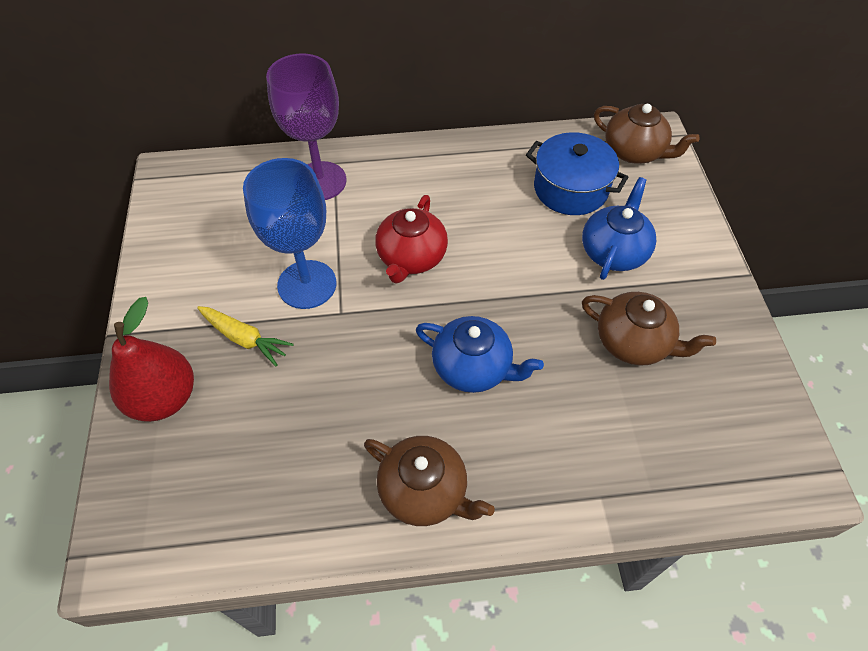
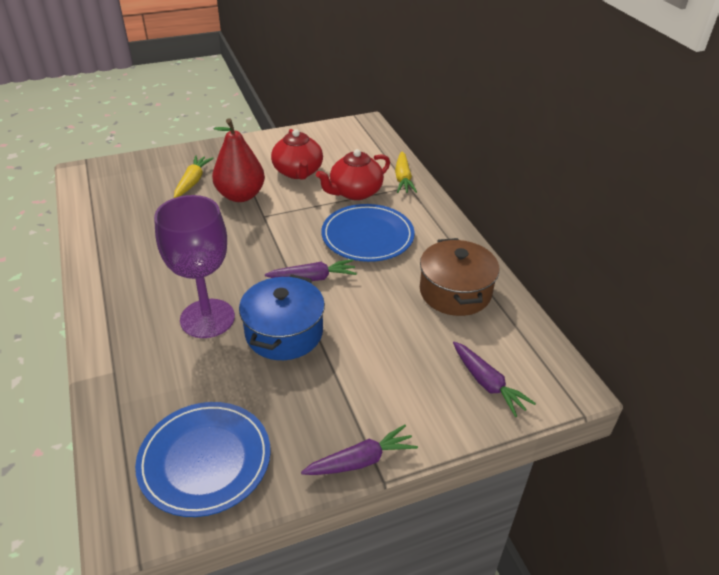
blue goblet: [243,158,336,309] = 1 -> none = 0
blue plate: none = 0 -> [135,402,270,517] [321,204,415,262] = 2
blue teapot: [416,316,544,393] [582,177,656,280] = 2 -> none = 0
brown pot: none = 0 -> [420,238,499,316] = 1
brown teapot: [364,436,495,526] [582,292,716,366] [594,104,700,164] = 3 -> none = 0
purple carrot: none = 0 -> [265,259,357,281] [301,425,418,475] [453,341,536,417] = 3
red teapot: [375,195,448,284] = 1 -> [271,129,323,180] [316,149,390,200] = 2
yellow carrot: [197,306,294,366] = 1 -> [174,155,214,198] [395,151,417,193] = 2

